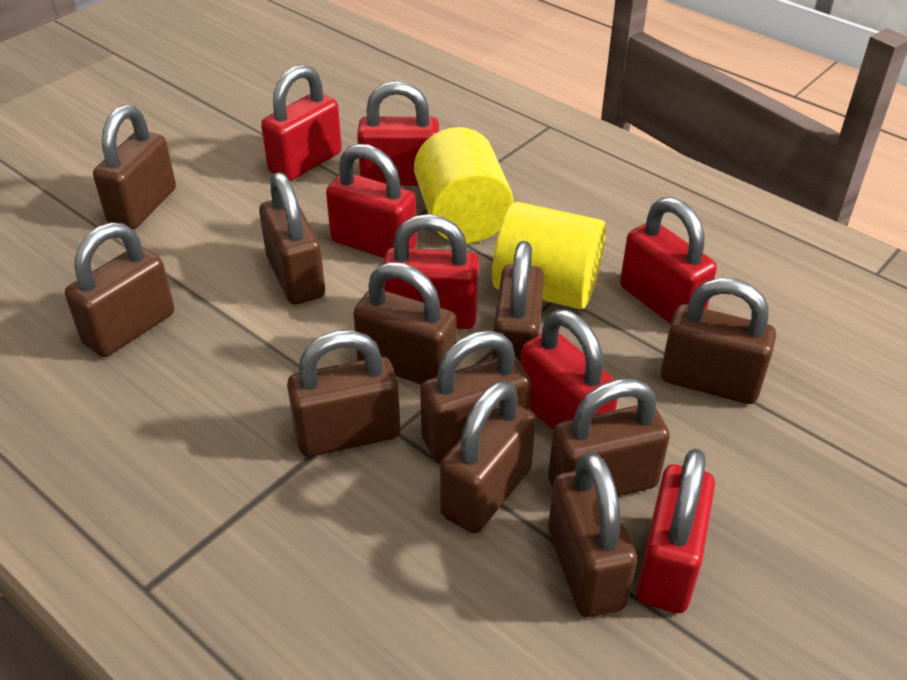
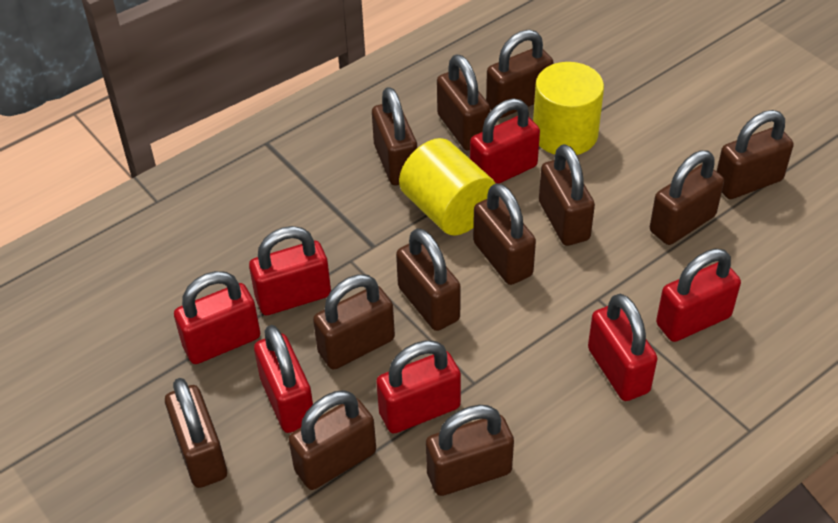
brown padlock: [65,222,174,357] [93,105,176,229] [259,172,325,305] [287,330,400,457] [353,262,457,385] [420,330,531,462] [440,380,536,533] [492,241,544,364] [548,378,670,496] [548,452,637,617] [660,278,776,404] = 11 -> [165,378,227,488] [288,390,376,490] [313,274,395,370] [372,87,417,185] [396,228,461,331] [426,405,514,496] [437,54,490,151] [473,183,536,285] [486,30,554,118] [539,144,595,246] [650,150,724,245] [716,110,794,199] = 12

